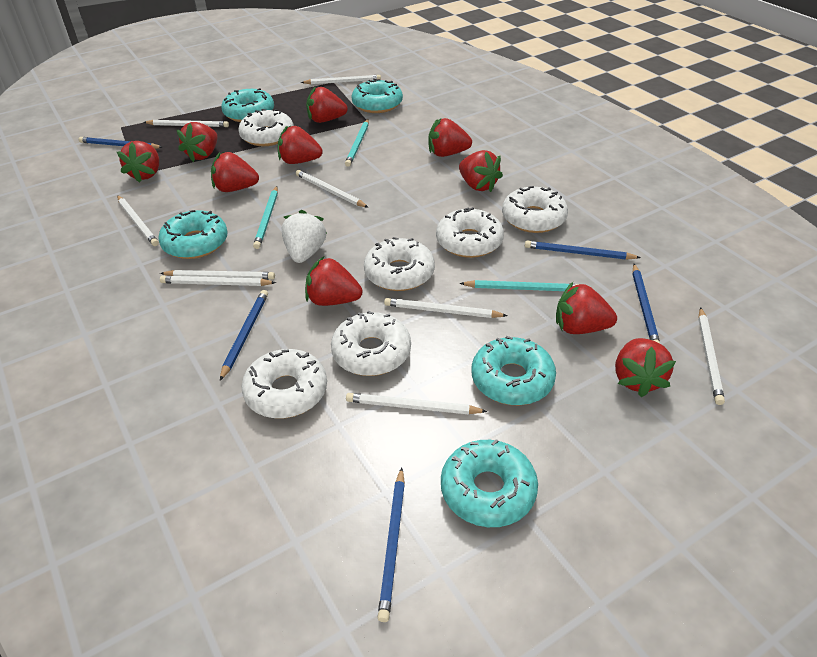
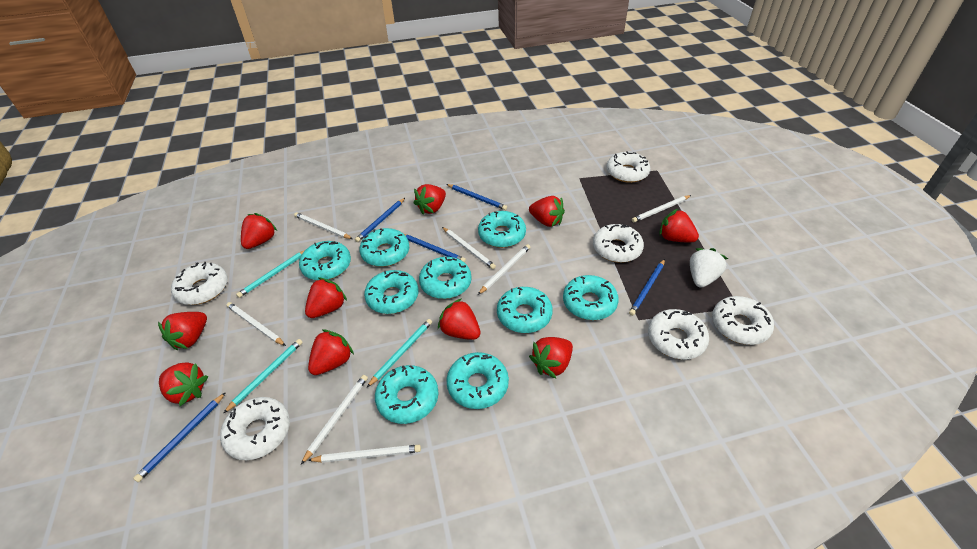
turquoise donut: [158,210,228,259] [221,88,274,122] [351,79,403,113] [441,439,538,527] [472,336,556,405] = 5 -> [299,241,351,280] [359,228,409,267] [364,270,418,314] [375,365,439,424] [419,257,472,299] [446,352,509,409] [478,211,526,248] [497,287,553,333] [563,275,619,320] = 9
white pencil: [117,195,159,246] [144,120,229,127] [160,270,275,280] [160,276,276,286] [296,170,369,208] [301,75,381,84] [346,393,488,414] [384,298,508,318] [698,307,725,405] = 9 -> [226,302,286,346] [294,212,353,239] [301,375,368,465] [308,445,421,463] [442,227,496,269] [478,244,530,295] [632,195,691,222] = 7

